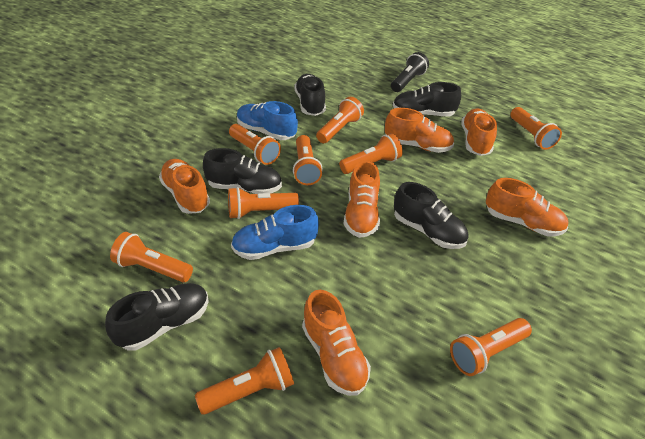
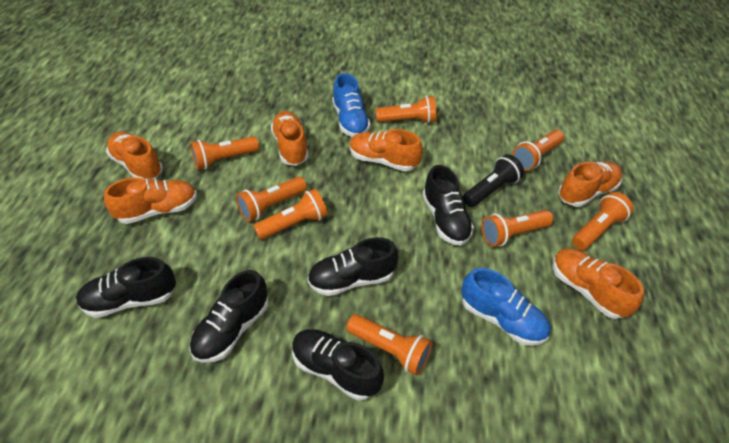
orange flashlight: [110,232,193,282] [195,347,294,415] [228,187,299,219] [229,124,281,165] [293,135,323,185] [316,97,364,143] [339,133,403,174] [450,318,532,376] [510,107,562,150] = 9 -> [190,136,259,170] [236,177,307,222] [253,189,328,239] [346,314,432,375] [375,96,436,123] [481,210,553,247] [512,130,564,171] [572,192,634,250] = 8

